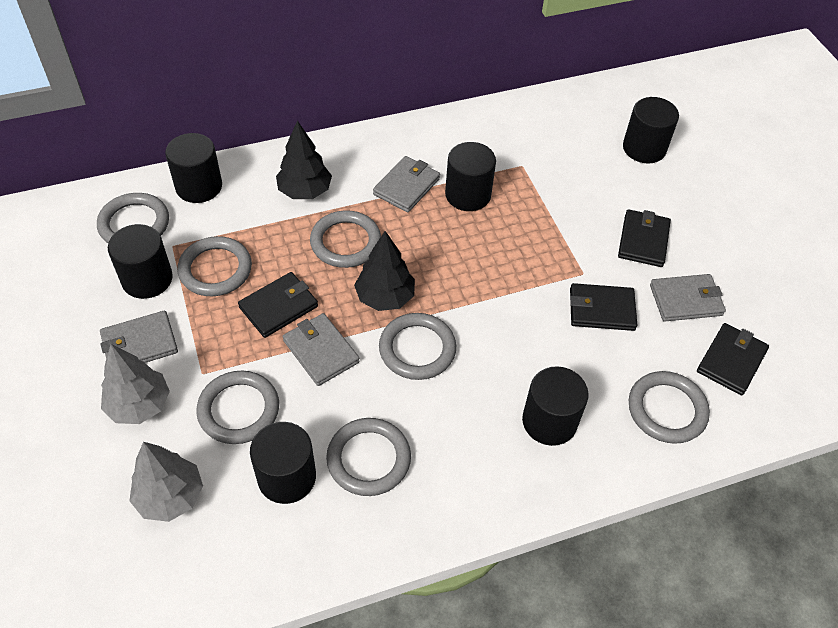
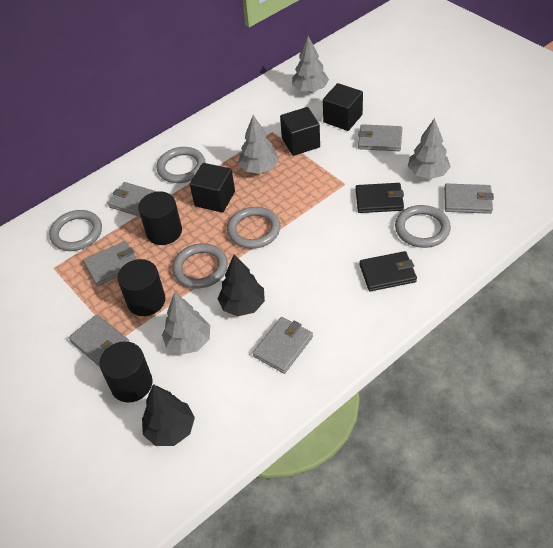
black cube: none = 0 -> [190,163,235,213] [280,107,320,156] [323,83,363,131] = 3
black cylinder: [108,224,173,299] [165,133,222,203] [250,422,316,504] [445,142,496,211] [522,366,589,446] [623,97,679,163] = 6 -> [99,341,153,402] [117,259,165,316] [138,191,182,245] = 3
black wallet: [238,272,318,338] [570,283,637,331] [618,209,671,267] [697,323,769,395] = 4 -> [356,183,404,213] [360,251,417,292] = 2
grey ring: [97,193,169,243] [177,236,252,296] [196,371,279,444] [310,210,381,268] [326,418,411,496] [379,313,456,380] [629,371,710,444] = 7 -> [49,210,102,251] [156,147,206,183] [172,243,228,288] [227,207,280,249] [395,205,451,248] = 5
grey tree: [101,344,170,424] [129,442,203,522] = 2 -> [162,292,210,355] [238,115,279,174] [292,36,329,92] [408,118,451,179] = 4
grey wallet: [100,311,178,363] [283,313,360,386] [373,156,440,213] [650,274,726,321] = 4 -> [69,314,129,367] [83,241,137,286] [107,182,157,217] [253,317,313,374] [358,124,402,151] [444,184,494,214] = 6

